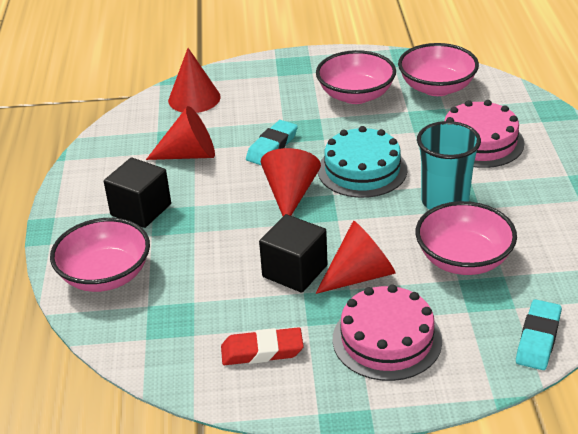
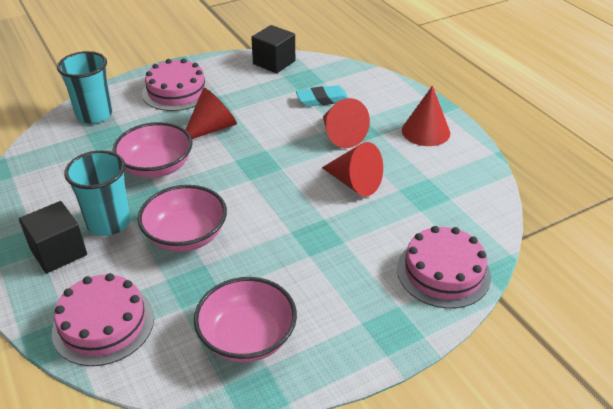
pink bowl: [50,218,150,292] [316,50,396,104] [398,43,479,96] [415,201,517,275] = 4 -> [113,122,193,178] [138,185,227,252] [194,277,297,362] = 3
pink cake: [333,284,442,381] [444,100,524,168] = 2 -> [52,273,154,366] [142,58,211,111] [397,226,491,309] = 3
red eraser: [221,327,304,365] = 1 -> none = 0
turquoise cake: [318,126,407,198] = 1 -> none = 0
turquoise cup: [417,121,481,210] = 1 -> [57,51,112,123] [64,150,131,236] = 2
turquoise eraser: [246,120,298,166] [516,299,562,370] = 2 -> [296,85,348,107] = 1

